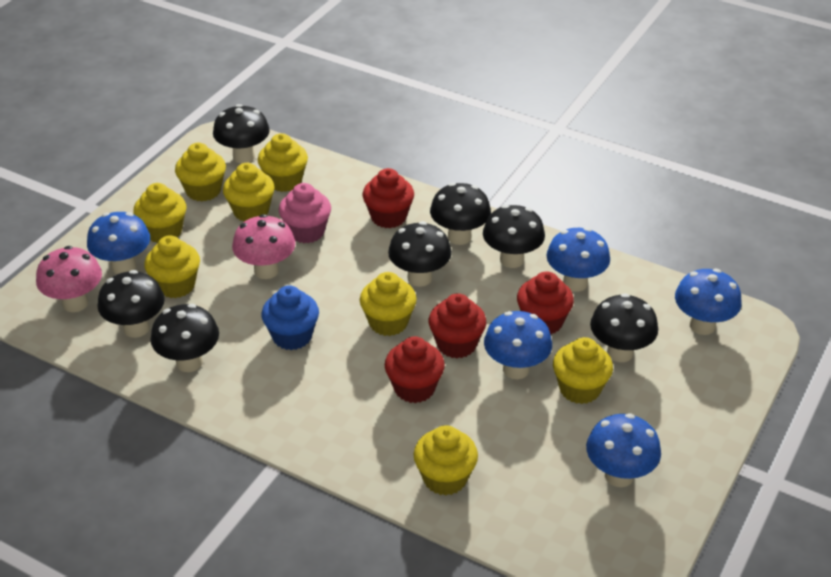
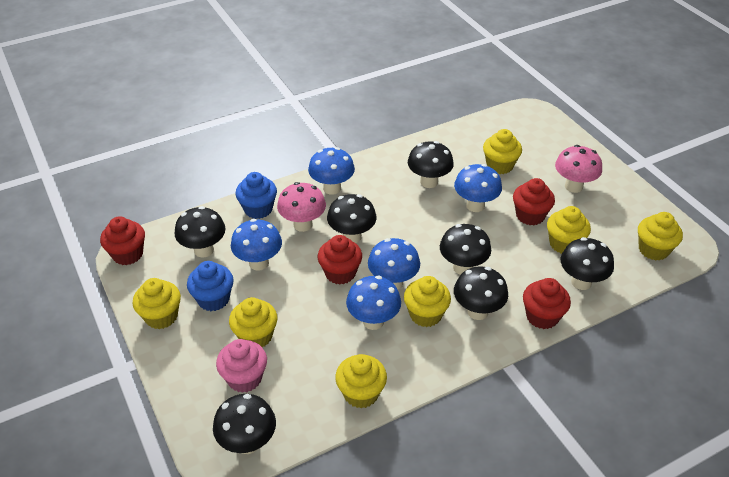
blue cupcake: [261,285,319,350] = 1 -> [187,261,234,311] [235,172,277,219] = 2
yellow cupcake: [133,183,187,243] [144,235,200,298] [175,143,226,202] [223,163,275,222] [258,133,308,192] [360,272,417,336] [413,425,478,495] [553,337,613,404] = 8 -> [133,278,181,329] [229,297,278,347] [335,354,387,408] [404,276,451,327] [483,129,522,174] [547,206,591,254] [638,212,683,260] = 7

